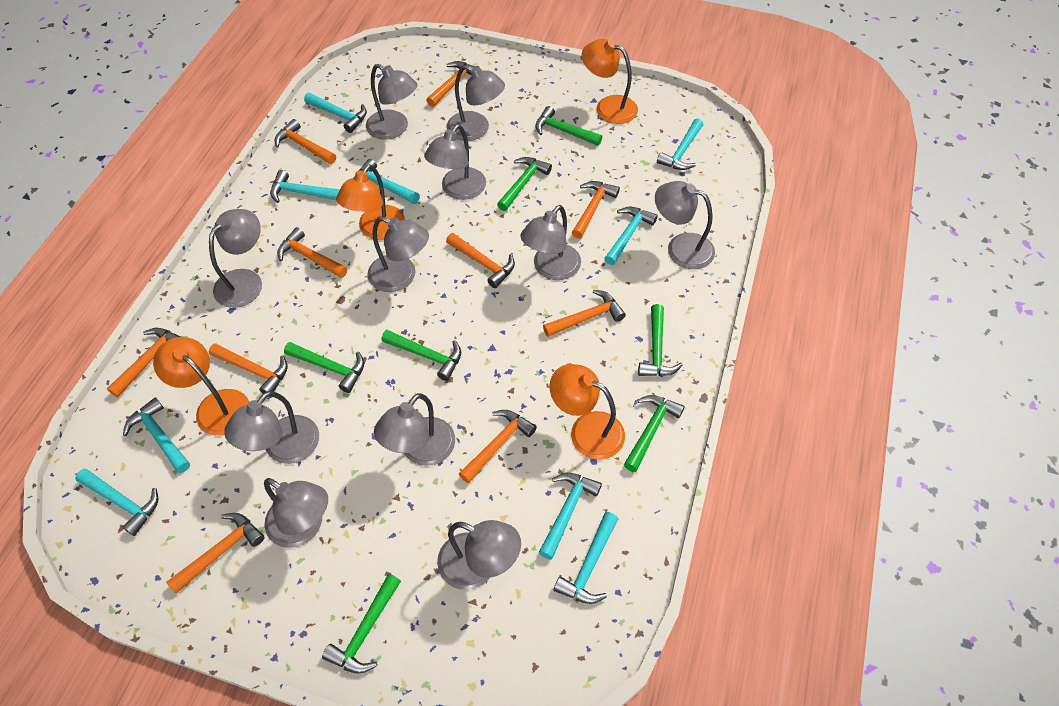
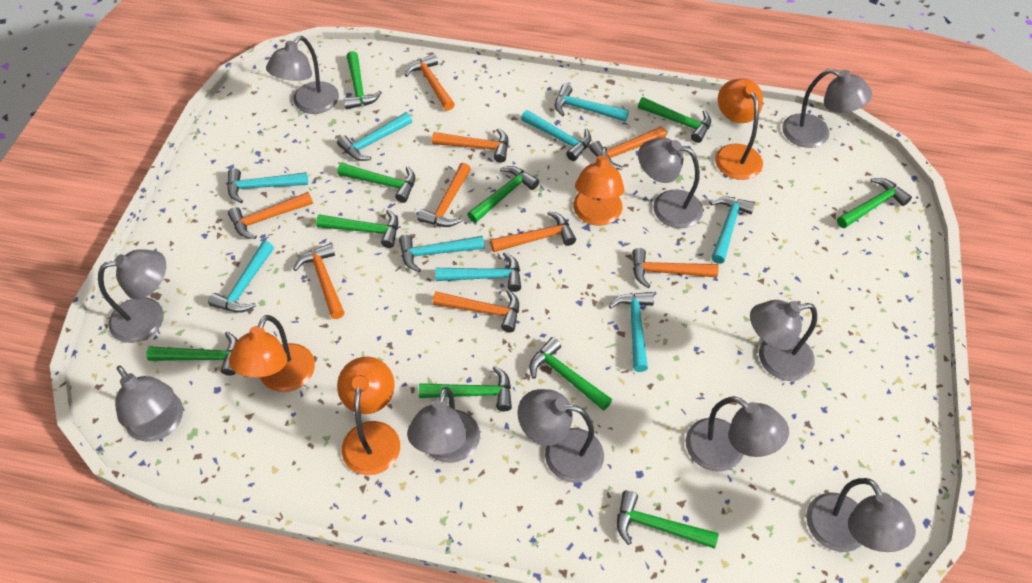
green hammer: [284,342,364,393] [322,574,401,674] [381,330,461,381] [497,157,552,211] [535,106,602,146] [624,395,685,472] [638,304,683,376] = 7 -> [147,332,238,376] [316,209,398,248] [338,163,415,203] [344,51,382,110] [419,366,512,411] [467,166,539,223] [530,337,612,411] [617,490,719,549] [638,97,711,143] [837,178,912,229] = 10
grey lamp: [209,209,262,308] [224,391,319,464] [264,478,328,548] [366,64,418,140] [367,216,429,292] [374,393,455,466] [424,124,486,200] [437,520,521,590] [447,65,505,141] [520,205,581,280] [655,181,715,269] = 11 -> [98,249,166,343] [115,366,183,442] [266,36,339,114] [407,387,480,463] [518,389,604,483] [638,138,703,228] [686,396,789,472] [750,300,817,381] [782,69,872,148] [806,478,916,552] = 10
orange hammer: [107,328,181,397] [166,513,265,594] [209,343,288,394] [274,119,336,164] [277,227,347,278] [426,61,475,107] [446,233,515,288] [459,410,537,483] [543,290,626,337] [572,181,620,239] = 10 -> [228,192,313,239] [293,243,345,319] [405,54,455,111] [418,163,471,227] [432,128,509,163] [433,290,519,332] [490,211,576,252] [589,126,666,170] [632,248,719,288] = 9

